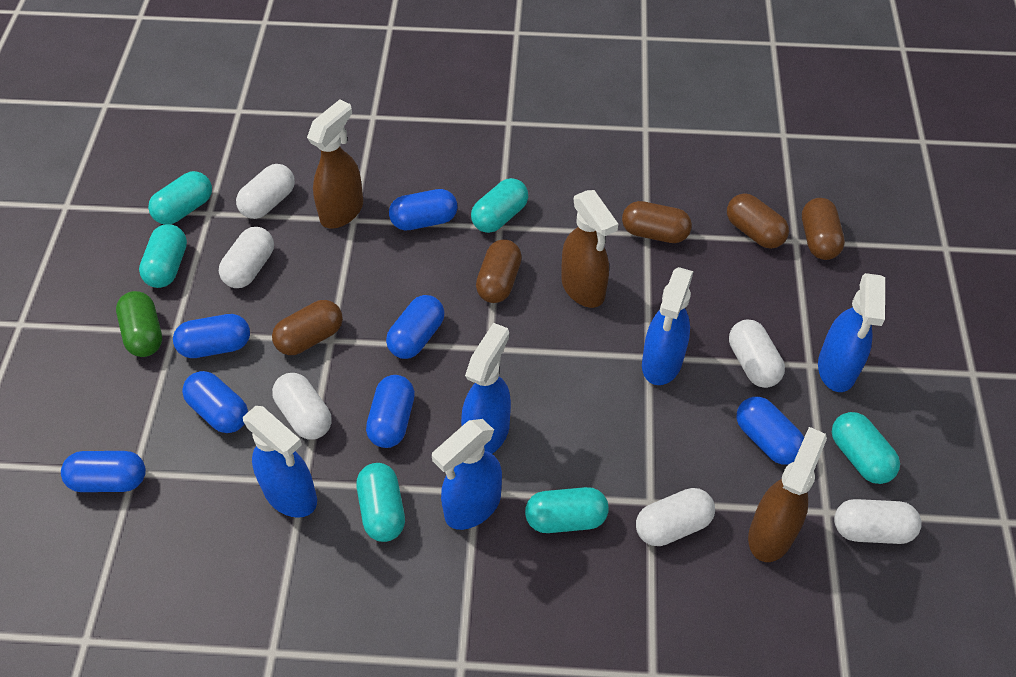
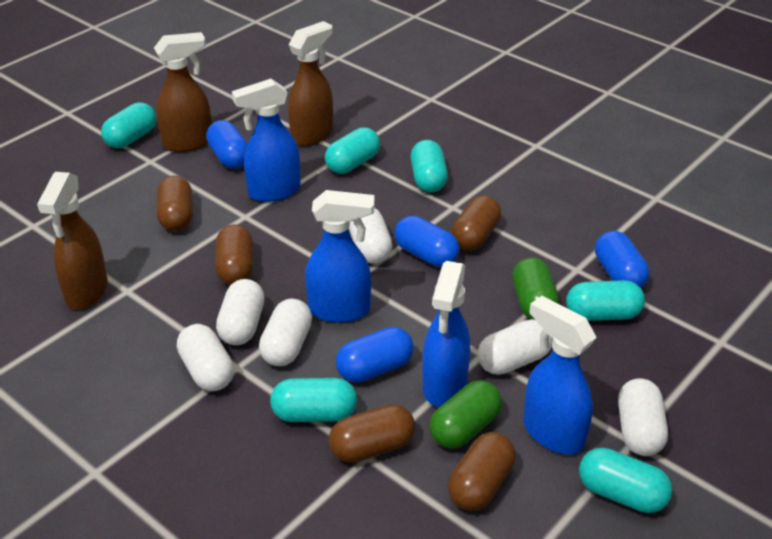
blue capsule: [61,451,146,492] [173,314,250,358] [182,371,248,433] [366,375,415,448] [386,295,445,359] [389,189,458,230] [736,397,804,465] = 7 -> [206,120,248,169] [336,327,414,383] [395,216,460,267] [595,231,649,288] = 4
blue spray bottle: [243,406,317,518] [432,419,502,530] [461,323,511,454] [642,267,694,385] [818,273,885,392] = 5 -> [232,79,301,202] [305,190,374,323] [422,261,470,407] [523,296,597,454] = 4
green capsule: [116,291,162,357] = 1 -> [429,380,502,449] [512,257,559,320] = 2

